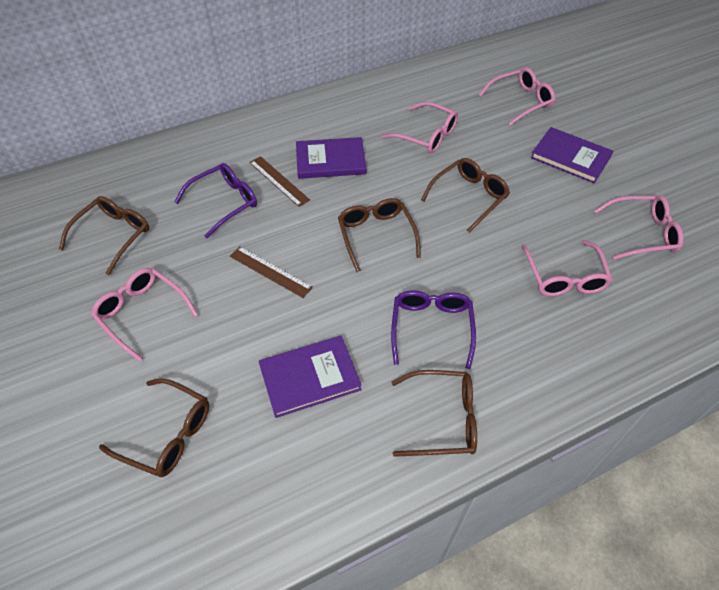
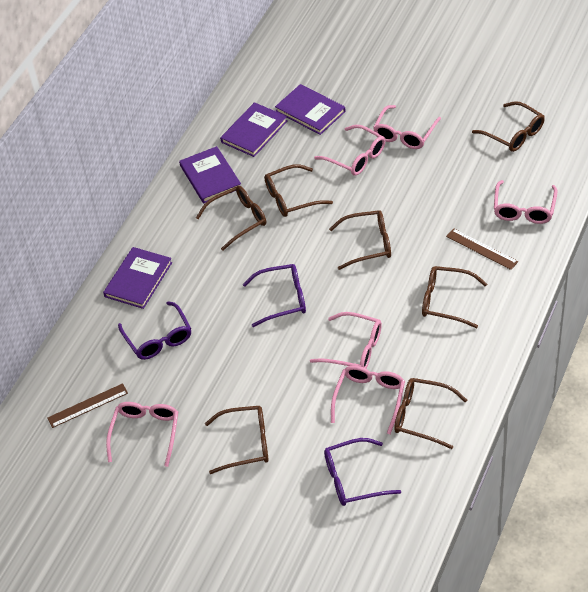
brown glasses: [59,196,149,275] [99,378,209,477] [338,198,421,272] [392,370,477,457] [421,158,510,233] = 5 -> [196,186,266,251] [205,406,269,474] [264,164,333,217] [329,210,391,270] [394,378,467,449] [422,266,487,328] [472,101,545,152] = 7
pink glasses: [91,268,198,362] [382,102,458,153] [478,67,555,126] [521,241,613,296] [594,195,684,260] = 5 -> [106,402,178,467] [310,312,382,368] [314,125,385,176] [331,365,405,435] [373,105,441,149] [494,180,557,224] = 6
purple book: [259,336,362,418] [296,137,366,179] [531,127,613,183] = 3 -> [103,247,172,309] [179,146,241,204] [220,102,288,157] [275,84,346,135] = 4
purple glasses: [175,163,257,238] [391,290,476,369] = 2 -> [118,301,191,360] [243,264,306,327] [324,438,401,506] = 3

